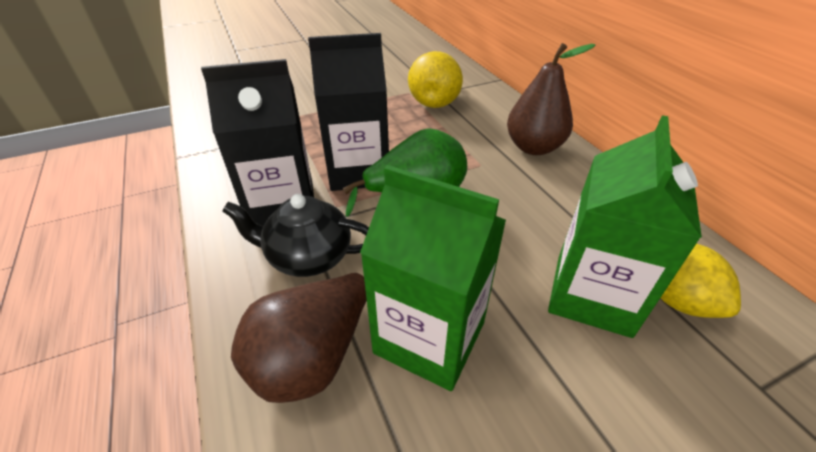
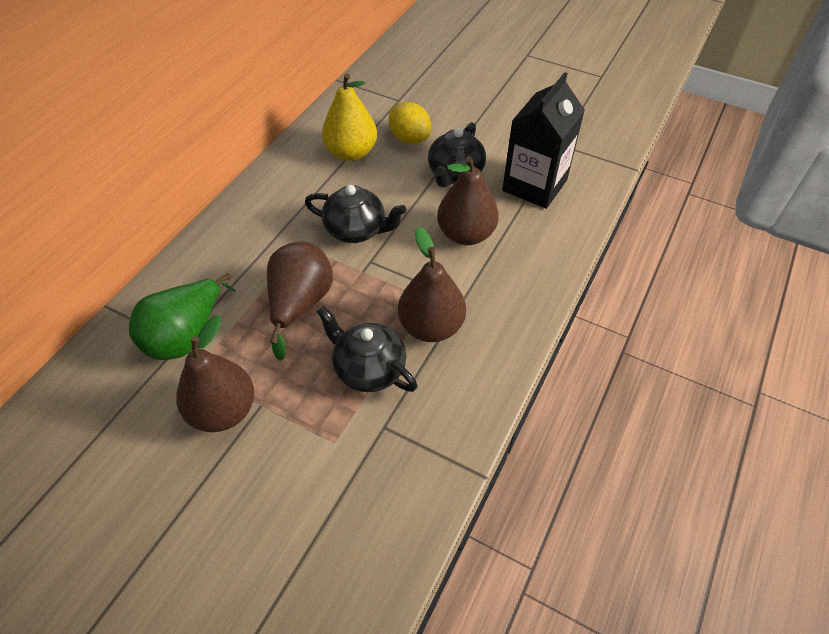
black carton: [201,59,314,226] [308,33,389,191] = 2 -> [502,72,585,209] = 1
black teapot: [222,194,369,277] = 1 -> [305,185,406,243] [317,306,417,392] [428,122,486,188] = 3
brown pear: [231,273,367,403] [507,43,596,155] = 2 -> [176,315,254,432] [267,242,333,361] [398,227,466,342] [437,156,499,245] = 4
green carton: [360,165,506,391] [548,115,702,338] = 2 -> none = 0

